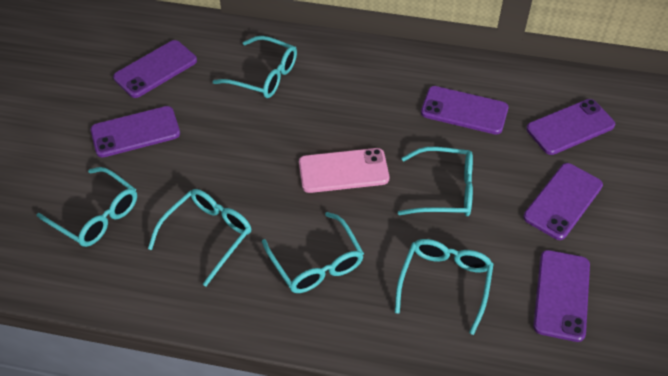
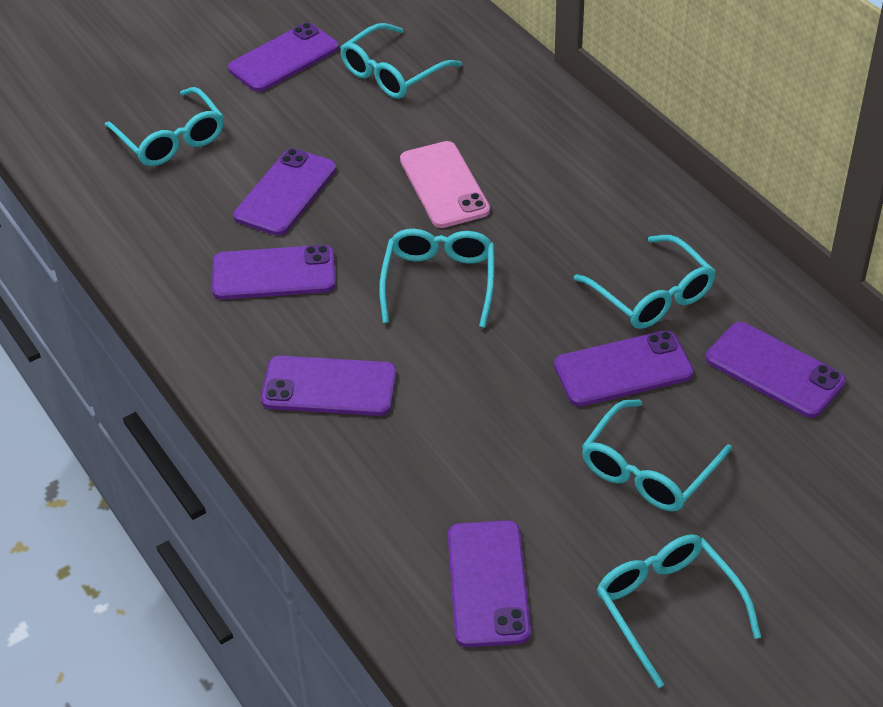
purple phone: [91,106,180,158] [113,40,197,98] [421,86,508,135] [523,163,603,240] [526,99,615,155] [533,250,590,342] = 6 -> [212,245,336,300] [228,23,339,92] [233,148,337,236] [261,356,397,416] [448,520,531,647] [554,331,694,406] [706,322,846,418] = 7

